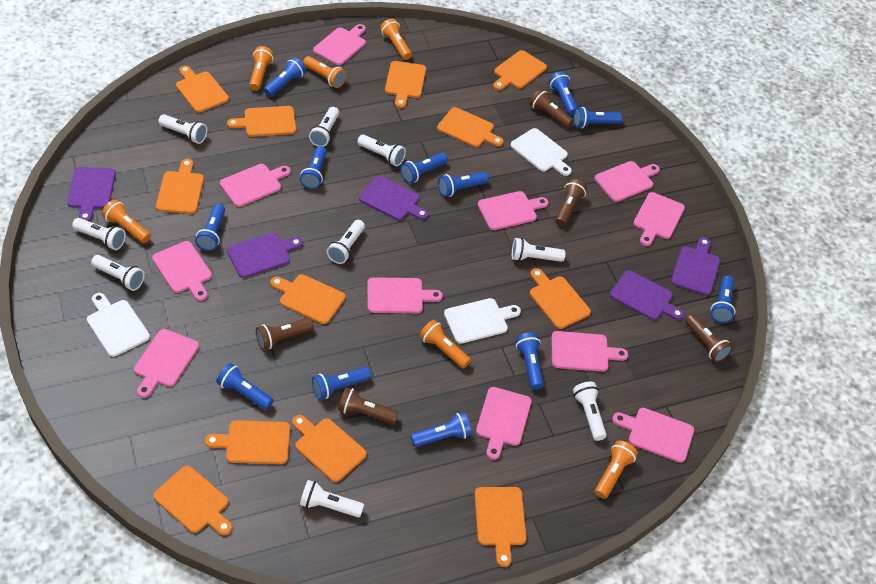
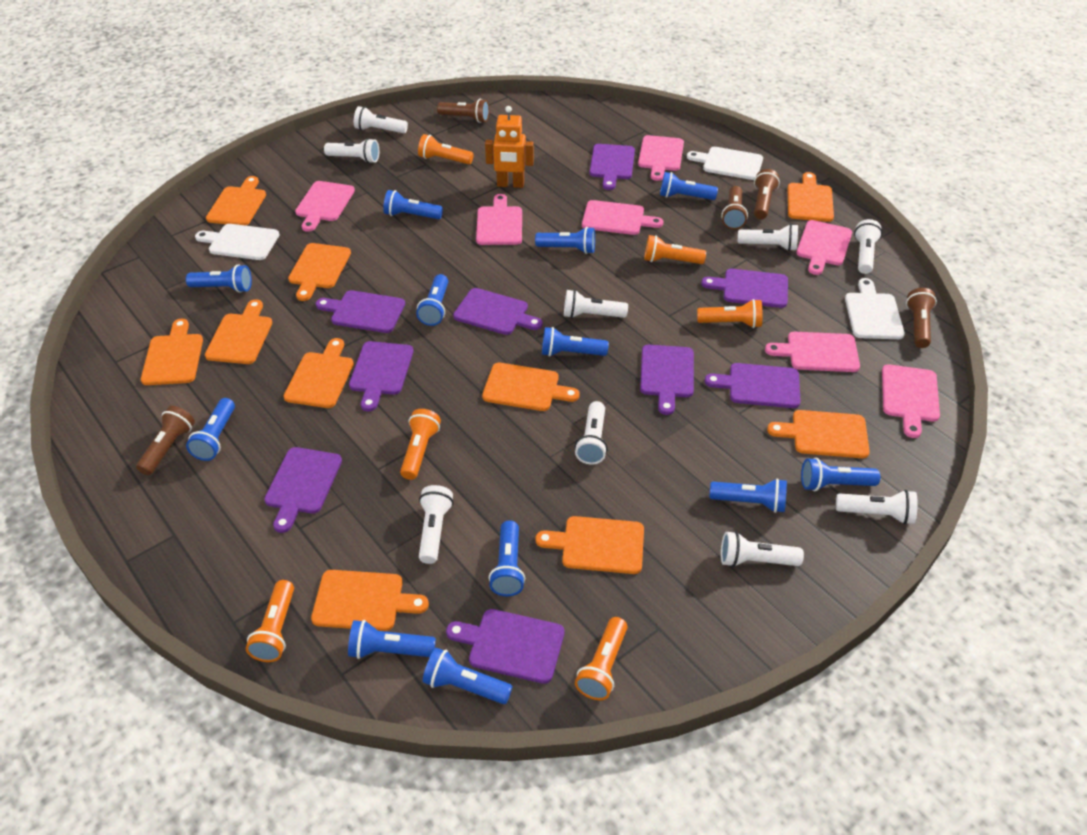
orange cutting board: [153,466,232,536] [156,159,204,214] [176,66,229,113] [205,420,290,464] [227,106,296,137] [270,274,345,324] [292,415,367,482] [385,61,426,108] [437,107,504,147] [475,487,526,567] [493,50,547,90] [530,268,591,329] = 12 -> [141,319,203,385] [205,299,272,364] [206,176,266,226] [284,338,354,408] [288,243,351,301] [311,570,429,631] [482,363,579,411] [536,516,644,574] [767,410,870,458] [788,172,834,222] = 10
orange robot: none = 0 -> [485,106,534,188] = 1
pink cutting board: [134,329,199,398] [152,241,212,301] [220,164,291,207] [313,24,366,65] [367,277,443,313] [476,387,532,460] [478,191,548,230] [551,331,628,372] [595,161,660,202] [612,408,694,463] [633,192,685,246] = 11 -> [295,181,355,232] [476,194,522,245] [582,200,663,235] [638,135,684,181] [765,332,860,372] [796,220,852,275] [882,364,940,438] = 7
purple cutting board: [67,167,116,222] [227,233,303,278] [359,176,428,220] [610,270,684,320] [671,237,720,296] = 5 -> [264,447,342,533] [316,290,405,333] [349,341,413,411] [446,609,565,684] [453,288,543,335] [589,144,635,190] [640,345,694,415] [701,269,788,308] [705,363,801,408] = 9

